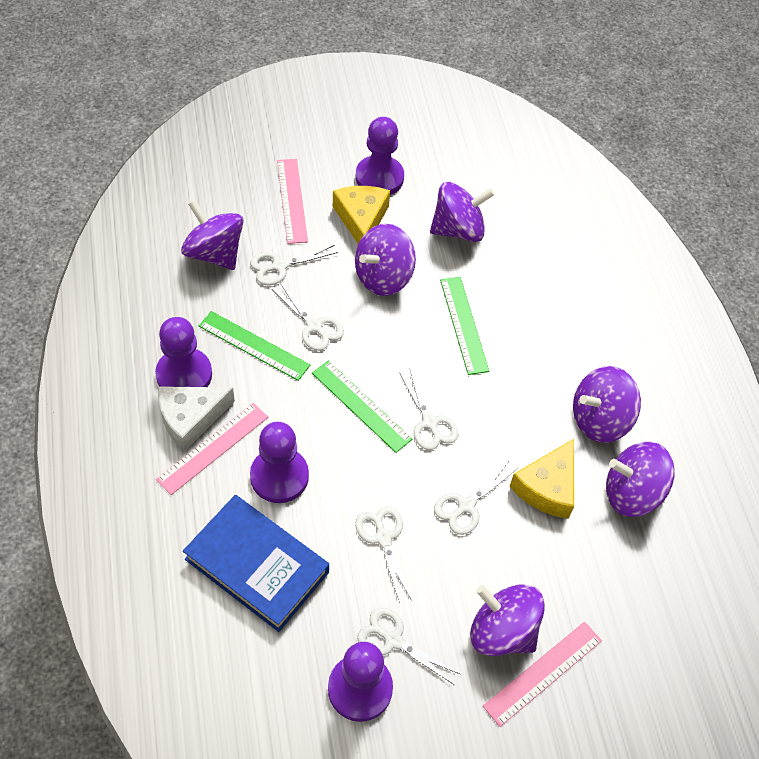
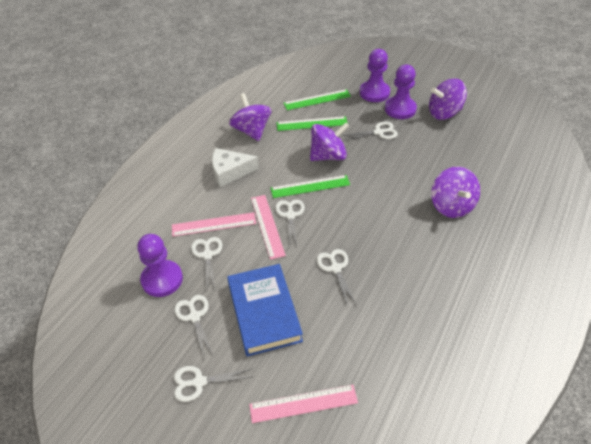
purple pawn: [155,317,212,387] [250,422,309,503] [328,642,393,722] [355,117,404,195] = 4 -> [137,234,183,297] [360,49,390,102] [385,65,417,119] = 3
purple spinning top: [181,200,244,270] [355,224,416,296] [430,182,495,242] [470,584,545,656] [573,366,641,443] [606,442,675,517] = 6 -> [229,93,271,141] [310,122,349,161] [429,79,467,120] [431,167,480,218] = 4
yellow cheese: [333,186,390,244] [509,439,574,519] = 2 -> none = 0

